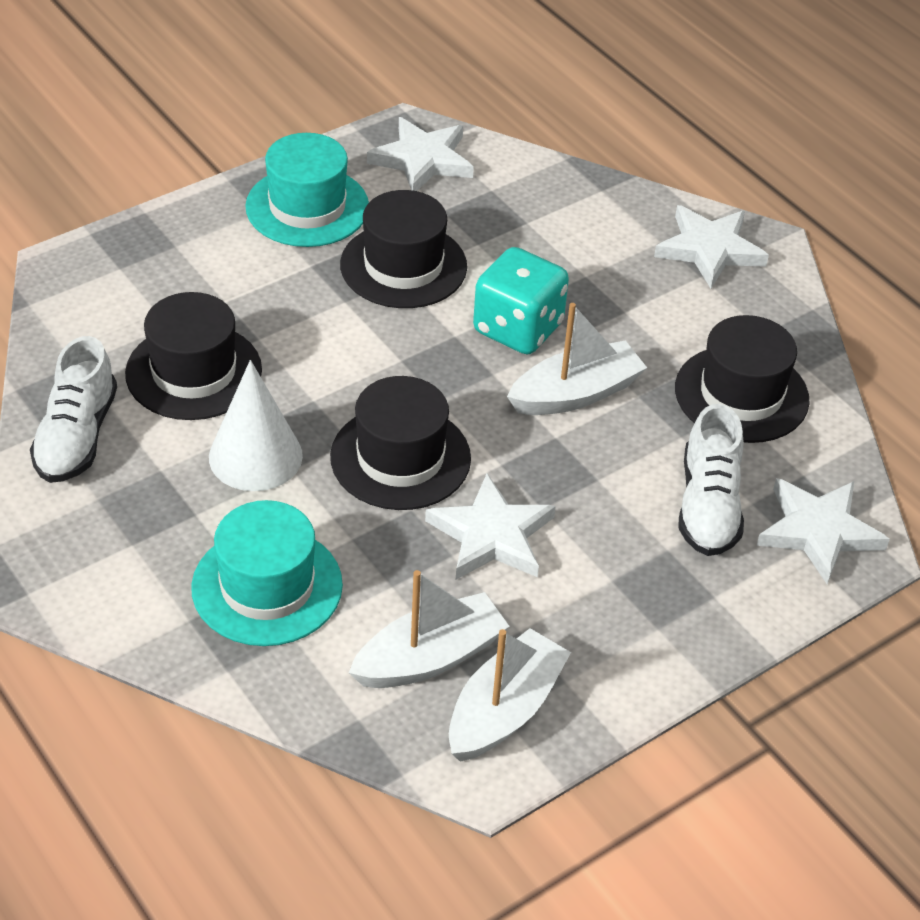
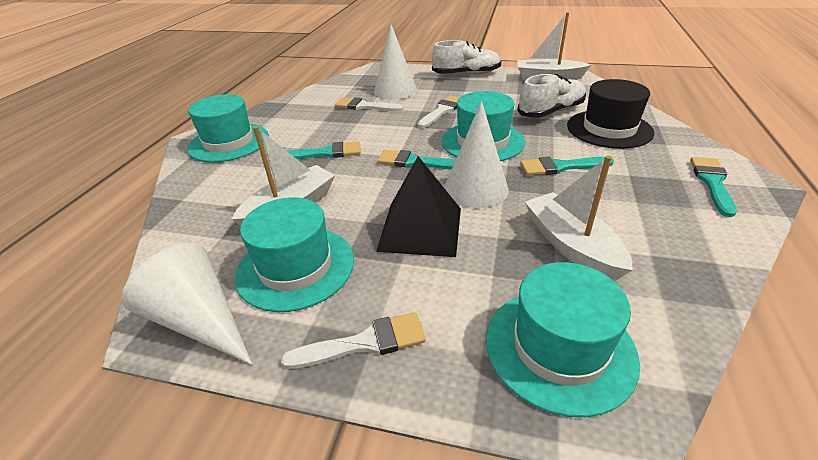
black hat: [125,292,262,420] [330,376,471,510] [340,190,467,308] [675,315,810,443] = 4 -> [567,79,654,149] = 1
black pyramid: none = 0 -> [376,156,461,257] = 1
turquoise brush: none = 0 -> [287,141,361,159] [378,150,455,170] [520,157,614,175] [690,157,737,217] = 4
turquoise dice: [473,247,569,354] = 1 -> none = 0
turquoise hat: [191,500,343,646] [245,133,369,247] = 2 -> [187,94,269,162] [235,197,354,312] [442,91,525,161] [486,262,640,417] = 4
white brush: none = 0 -> [281,312,426,369] [335,97,404,111] [418,95,460,128] = 3
white cone: [209,360,303,491] = 1 -> [121,243,252,365] [374,25,417,100] [444,101,509,208] = 3
white star: [367,117,474,191] [425,474,556,579] [654,205,769,289] [757,478,890,584] = 4 -> none = 0

